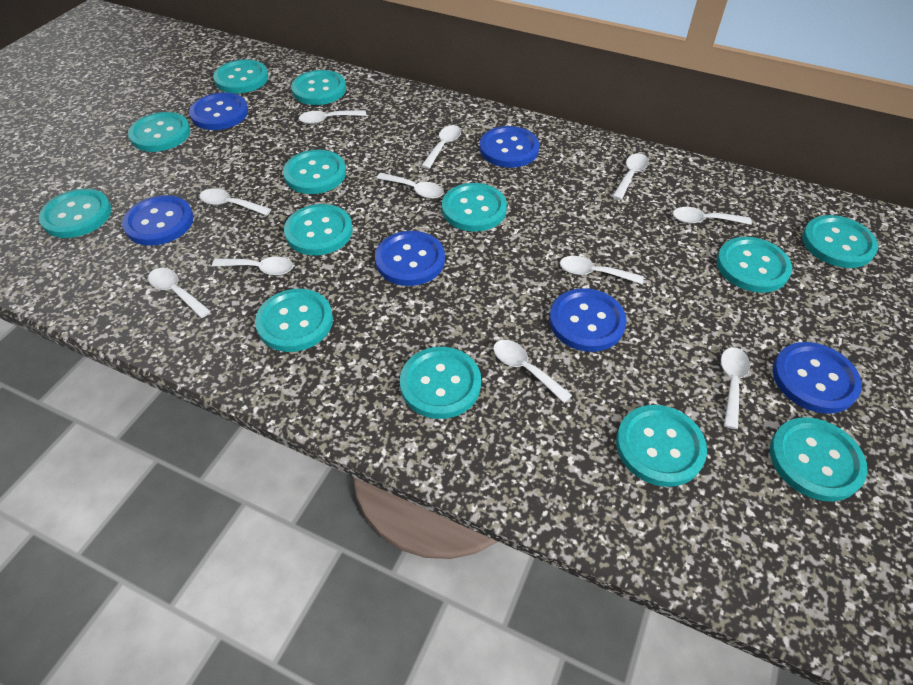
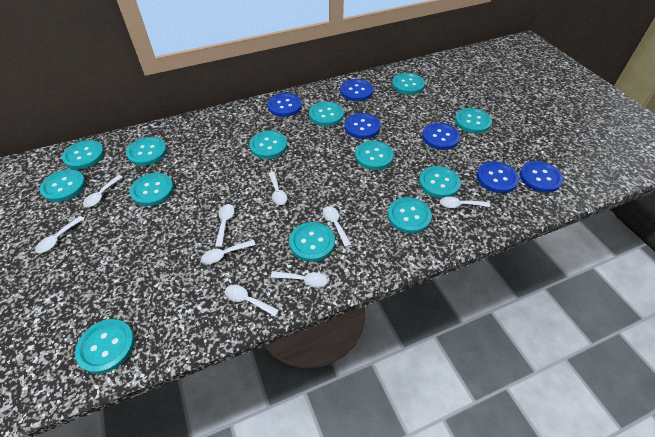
white spoon: [148,268,211,318] [199,188,271,216] [212,257,293,275] [299,110,367,124] [376,173,444,199] [421,125,461,169] [493,340,572,403] [560,256,644,284] [612,153,649,200] [673,207,752,225] [721,347,750,429] = 11 -> [35,216,85,253] [83,175,123,207] [201,240,256,264] [215,204,234,247] [225,285,279,316] [269,172,287,205] [271,271,328,288] [323,206,352,247] [440,197,490,208] = 9

